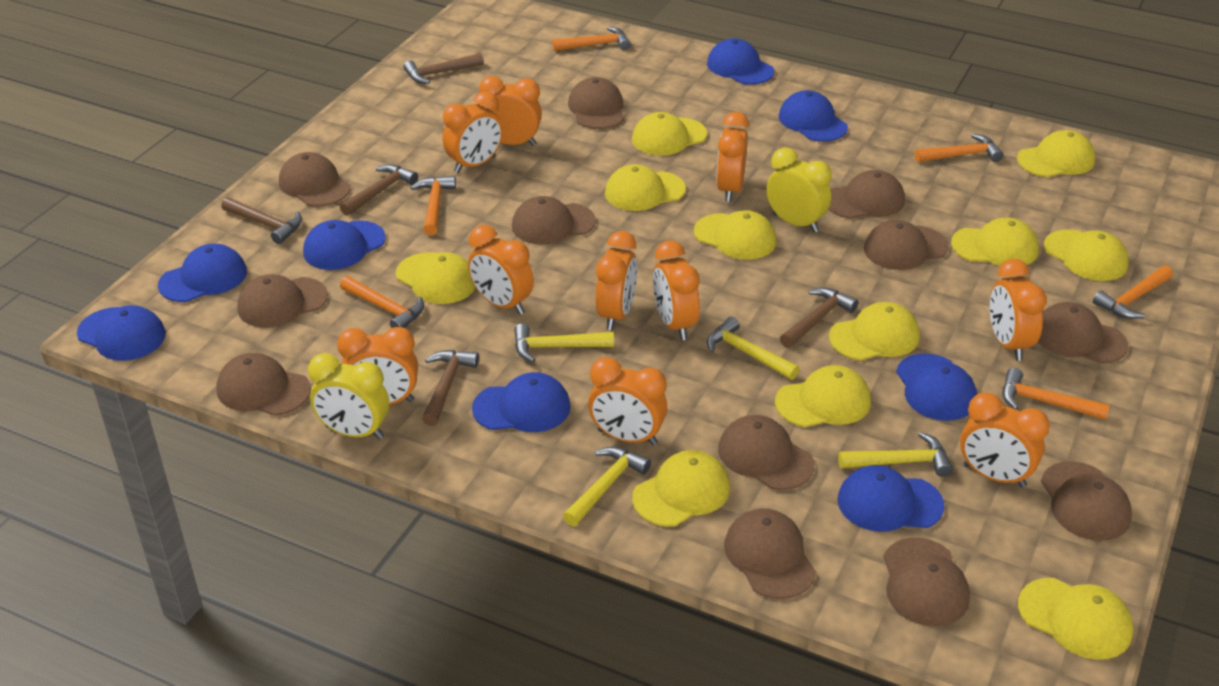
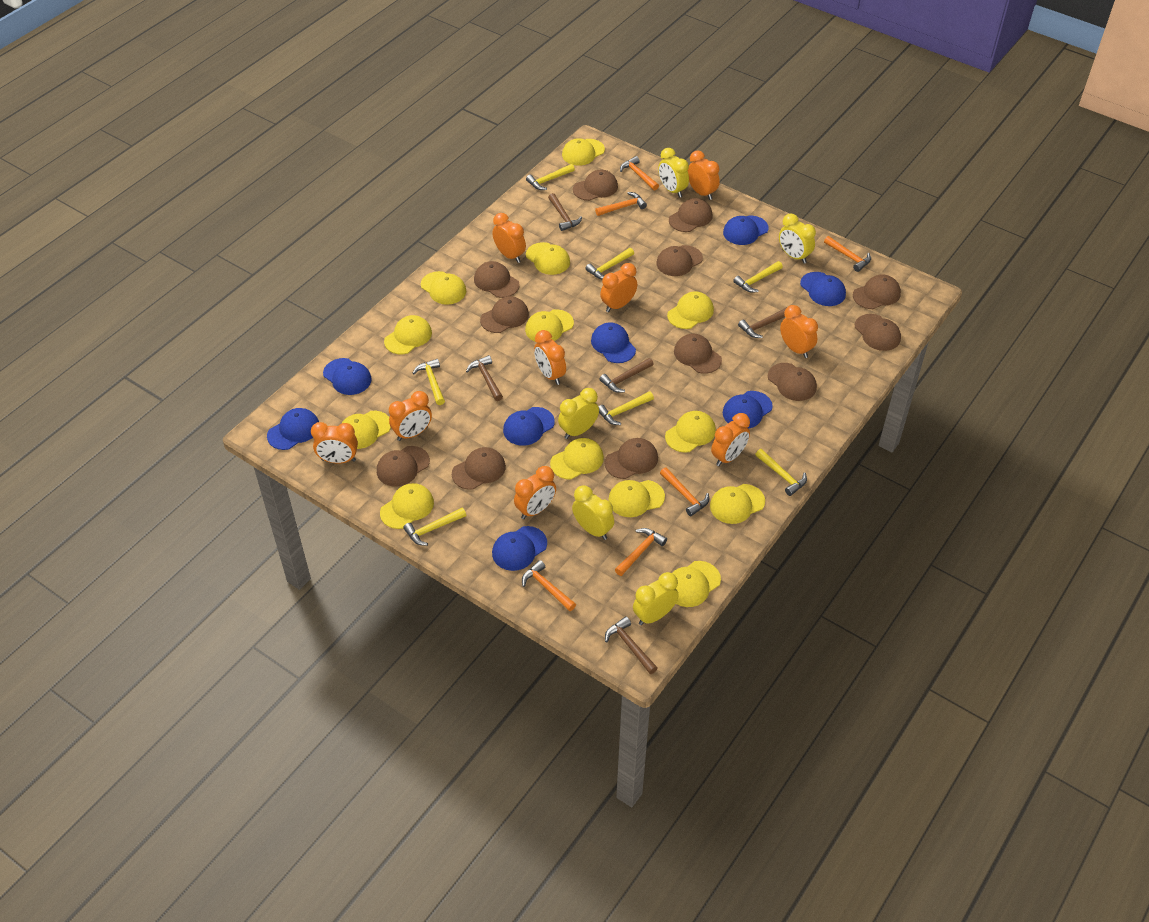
orange clock: [337,327,418,405] [443,91,503,173] [468,225,534,315] [479,76,542,146] [588,357,667,445] [595,231,637,330] [653,241,700,340] [716,112,750,202] [960,393,1050,488] [990,259,1047,361] = 10 -> [311,422,358,464] [389,391,432,441] [492,213,526,263] [514,466,556,519] [534,330,566,385] [600,263,637,312] [688,150,720,200] [711,413,750,466] [780,305,818,358] = 9
yellow cap: [396,252,476,304] [605,164,686,211] [632,112,707,156] [632,450,730,526] [694,210,777,260] [775,365,871,427] [829,302,920,360] [951,218,1039,266] [1017,130,1096,177] [1018,578,1133,660] [1044,229,1129,281] = 11 -> [341,411,391,449] [380,483,434,529] [384,315,432,354] [421,271,466,305] [525,309,574,343] [526,242,570,275] [550,438,604,480] [562,138,605,166] [608,480,665,517] [665,411,716,453] [667,291,714,329] [672,561,721,607] [710,484,765,524] = 13
yellow clock: [308,353,389,439] [766,148,832,233] = 2 -> [558,388,599,439] [572,486,614,540] [633,572,679,625] [658,148,689,198] [779,213,816,264] = 5
yellow hammer: [514,323,614,362] [563,447,651,527] [707,316,799,380] [838,432,953,477] = 4 -> [403,508,466,546] [413,359,445,405] [526,164,575,190] [585,248,634,280] [598,391,654,425] [733,261,783,293] [755,449,807,496] = 7

